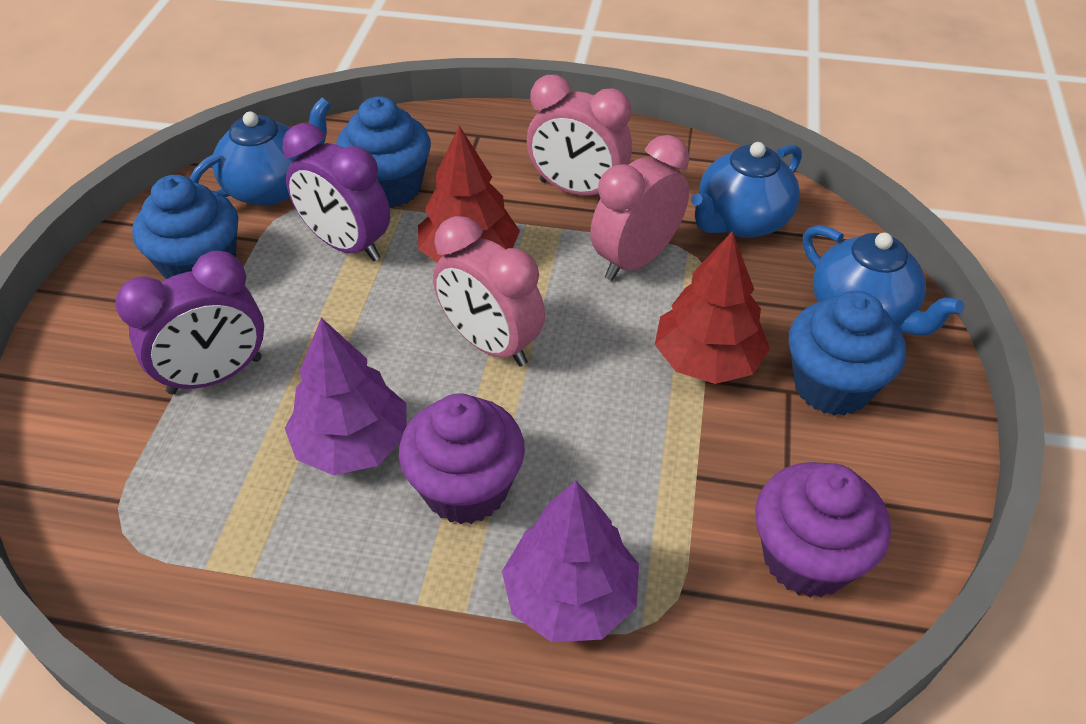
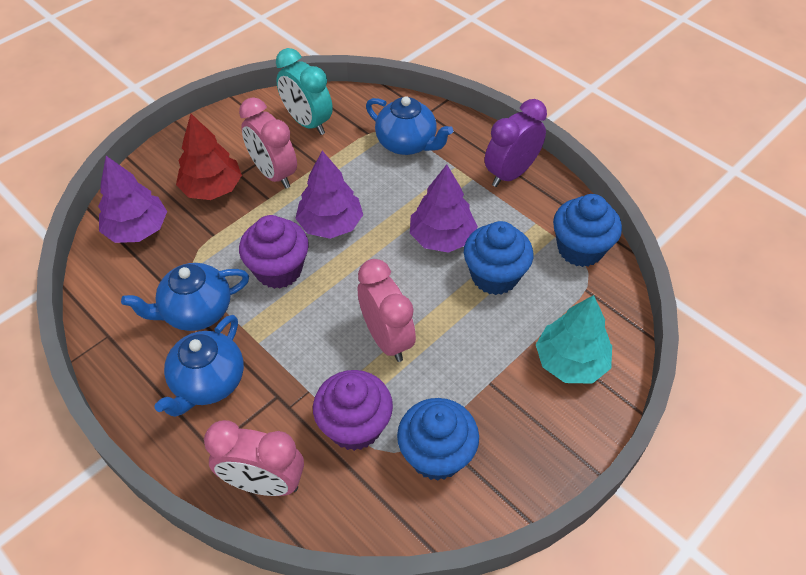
purple clock: [115,251,264,394] [283,123,390,261] = 2 -> [485,99,547,187] = 1
purple tree: [285,318,406,475] [502,481,639,642] = 2 -> [98,156,167,243] [295,151,363,239] [410,164,478,253] = 3
red tree: [418,126,520,263] [655,231,770,384] = 2 -> [176,114,242,200] = 1
turquoise clock: none = 0 -> [276,48,333,135] = 1
turquoise tree: none = 0 -> [536,295,612,384] = 1

